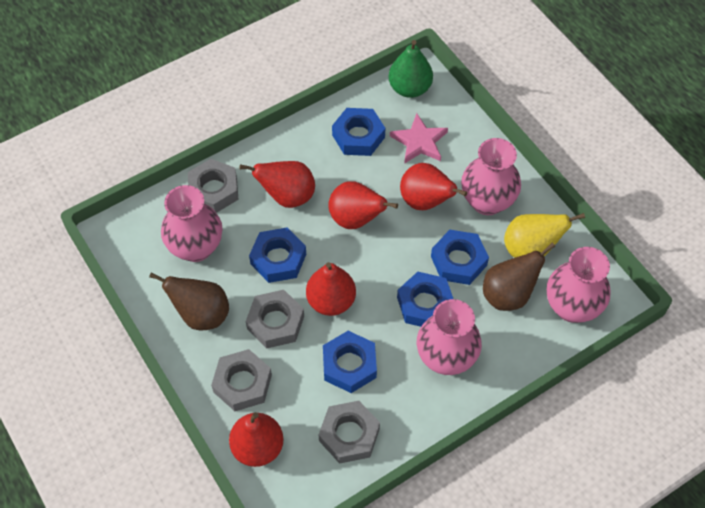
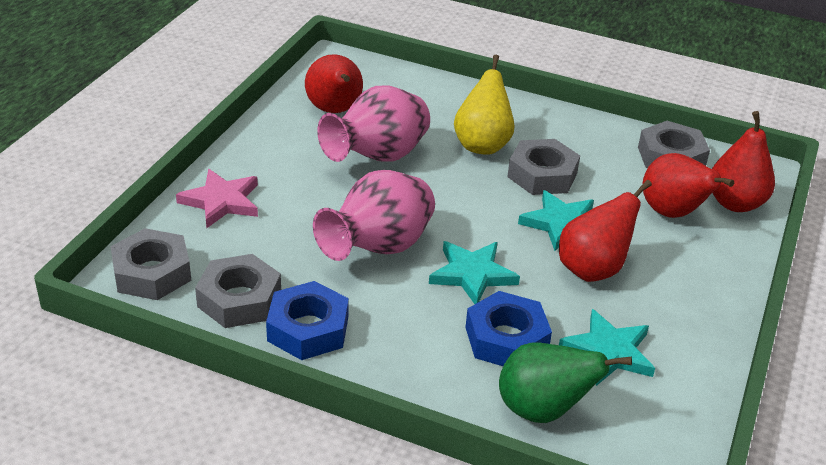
blue nut: [249,227,306,283] [323,331,377,393] [332,108,385,156] [397,272,453,327] [431,230,489,285] = 5 -> [266,281,349,360] [465,291,552,366] = 2
brown pear: [149,272,229,330] [483,243,555,311] = 2 -> none = 0
pink vase: [161,185,222,262] [417,299,482,375] [461,138,521,215] [547,247,610,323] = 4 -> [313,170,435,261] [317,86,430,162] = 2
red pear: [229,412,283,467] [240,161,315,208] [306,262,356,316] [328,181,398,229] [400,163,467,210] = 5 -> [305,54,363,113] [559,180,652,282] [643,153,734,218] [712,111,775,212] = 4
turquoise star: none = 0 -> [429,241,520,304] [518,190,594,251] [559,309,655,386] = 3

